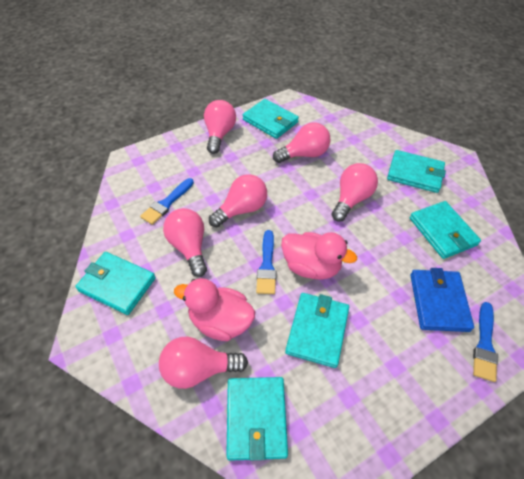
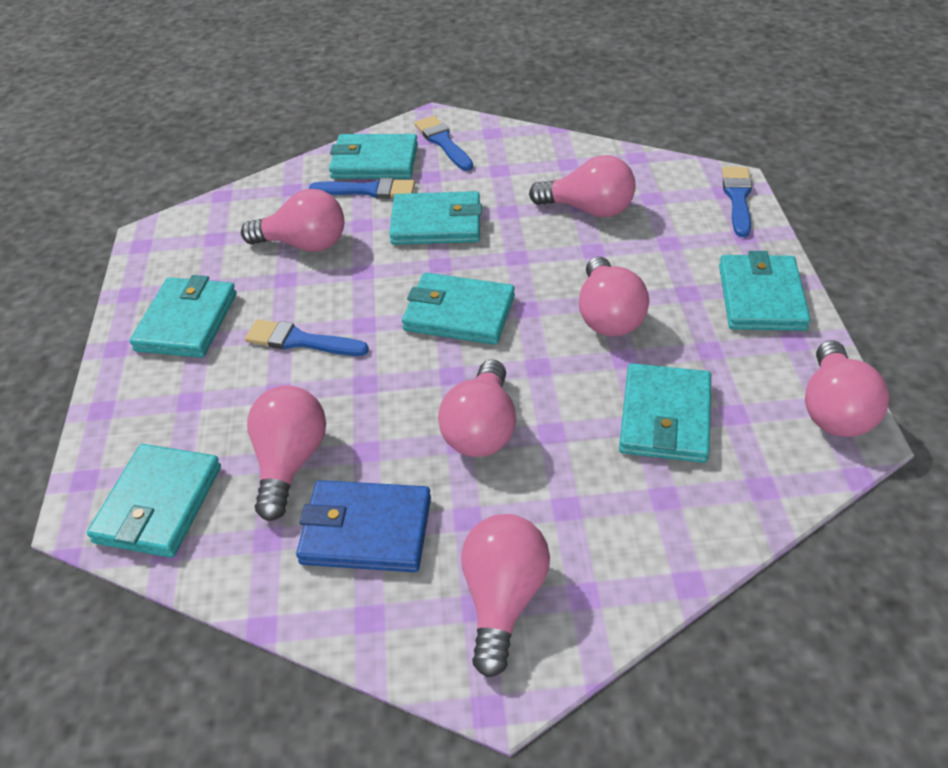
blue brush: [140,178,194,225] [256,230,276,294] [473,302,498,382] = 3 -> [245,319,369,356] [309,178,415,199] [415,116,473,171] [722,166,752,237] = 4
pink duck: [174,278,255,341] [281,232,357,280] = 2 -> none = 0
pink light bulb: [159,337,248,389] [163,208,207,277] [204,100,236,154] [209,174,267,227] [273,122,331,163] [331,163,378,222] = 6 -> [241,189,344,252] [247,385,326,521] [438,360,516,457] [461,514,550,678] [529,155,636,218] [579,256,649,337] [805,340,889,437] = 7
turquoise wallet: [75,252,156,315] [226,377,288,461] [243,99,299,139] [285,293,349,368] [387,150,446,193] [410,201,481,259] = 6 -> [87,444,221,558] [130,275,237,358] [329,134,418,179] [389,191,482,245] [402,273,515,345] [619,363,711,463] [719,251,811,331] = 7

